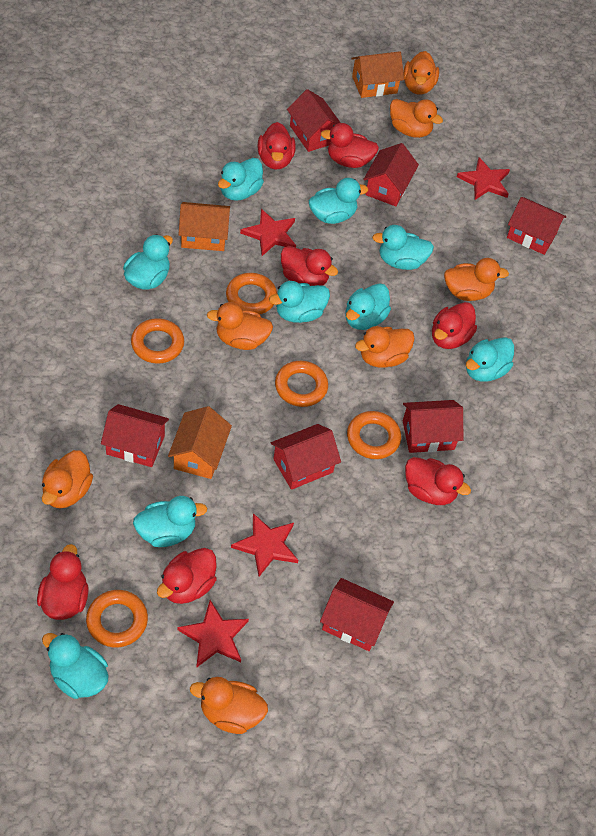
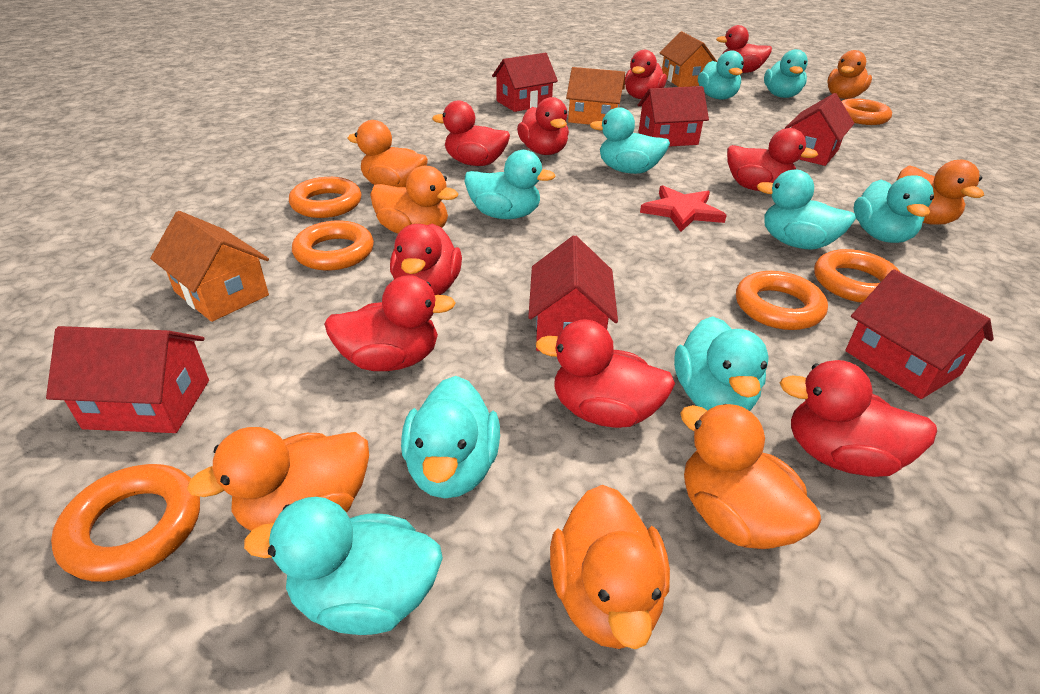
orange ring: [86,590,148,647] [131,318,184,364] [226,273,277,315] [275,361,328,407] [347,411,401,459] = 5 -> [51,464,200,582] [289,177,362,218] [292,220,374,271] [736,271,828,330] [814,249,900,303] [841,98,892,125] = 6
red duck: [37,544,89,620] [157,548,217,604] [258,122,296,170] [281,246,338,286] [321,123,379,168] [405,457,471,505] [432,302,477,349] = 7 -> [324,275,456,371] [390,223,462,295] [432,100,510,166] [517,97,569,155] [536,319,675,428] [625,50,667,99] [716,25,772,73] [727,128,818,191] [780,360,937,477] = 9
red house: [101,404,169,467] [271,424,341,490] [287,89,341,152] [320,578,394,651] [363,143,419,206] [403,400,463,453] [507,197,566,255] = 7 -> [46,326,209,433] [492,53,558,112] [528,235,618,351] [638,86,709,147] [785,93,854,166] [845,269,994,399] = 6
red star: [178,600,249,668] [231,513,298,576] [240,209,296,256] [457,157,510,200] = 4 -> [640,185,727,232] = 1

